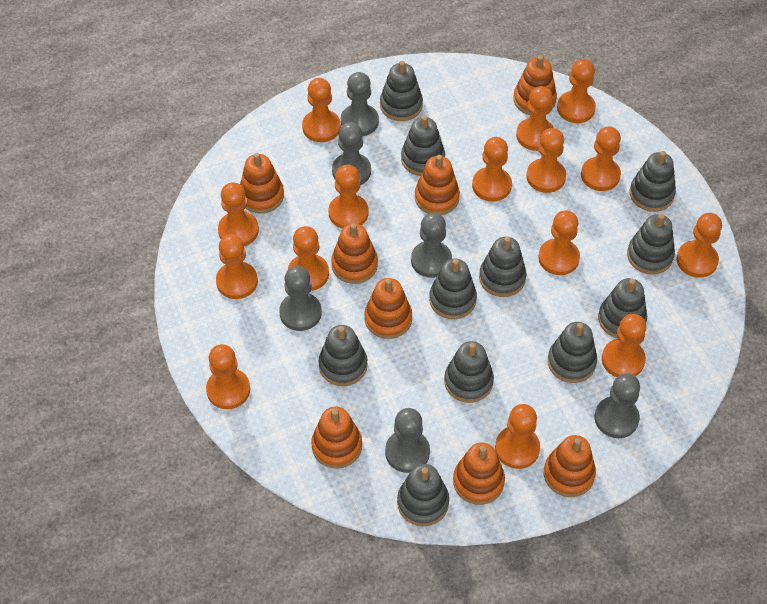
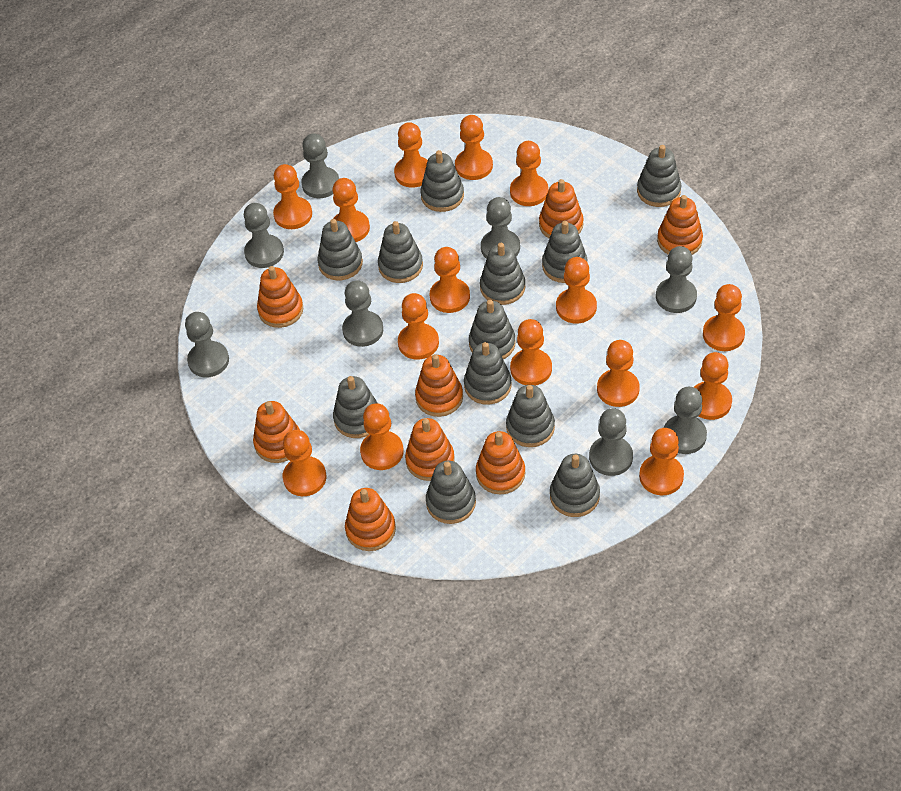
grey pawn: [279,266,322,331] [332,122,371,185] [341,72,379,136] [385,408,430,473] [411,213,452,278] [595,373,640,438] = 6 -> [185,312,229,378] [244,203,284,268] [301,133,339,198] [342,280,383,347] [481,197,520,259] [589,408,633,476] [656,246,697,313] [664,387,707,454] = 8
grey stacking toy: [319,325,368,386] [380,61,423,121] [397,464,449,526] [401,115,445,176] [429,259,477,319] [444,341,494,403] [479,236,527,297] [548,322,597,383] [598,278,647,338] [627,214,675,274] [630,151,676,212] = 11 -> [317,219,363,280] [333,376,378,438] [378,221,423,283] [420,150,464,212] [426,461,476,524] [464,342,512,405] [469,300,515,359] [480,243,525,305] [506,385,555,447] [542,221,587,283] [550,454,600,517] [637,145,681,207] = 12

